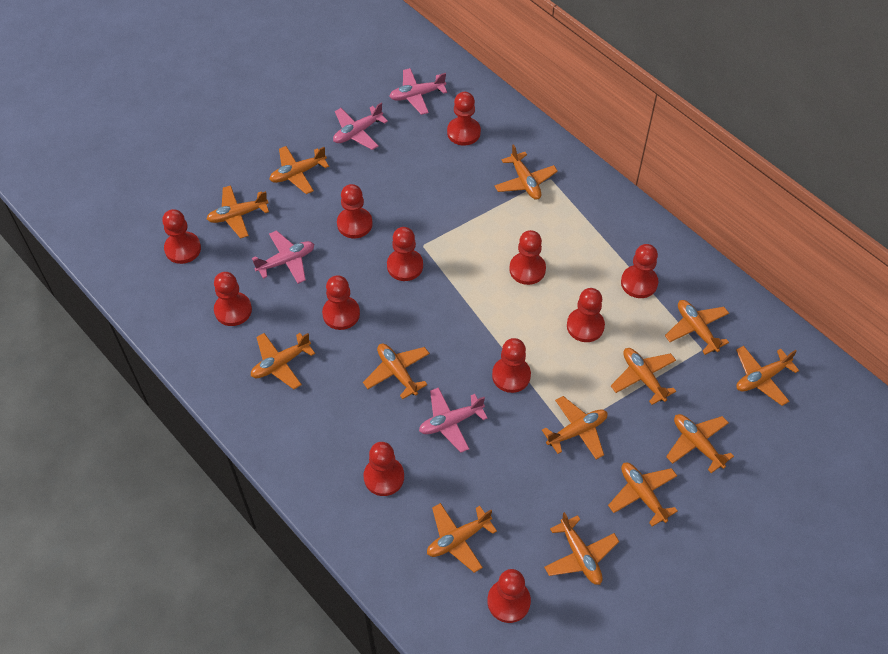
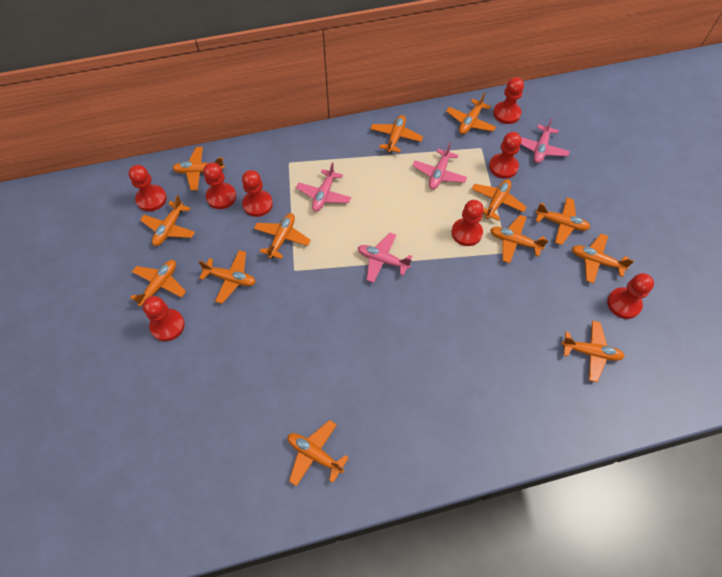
red pawn: [162,209,201,264] [214,272,252,326] [322,275,360,330] [337,184,373,238] [364,442,404,496] [387,227,423,281] [447,92,481,145] [487,569,531,623] [492,338,531,393] [509,230,546,285] [567,288,605,342] [621,244,658,298] = 12 -> [128,165,167,211] [143,296,185,341] [203,163,236,209] [242,170,273,217] [452,200,484,246] [489,132,521,179] [493,77,524,124] [607,273,654,319] = 8

